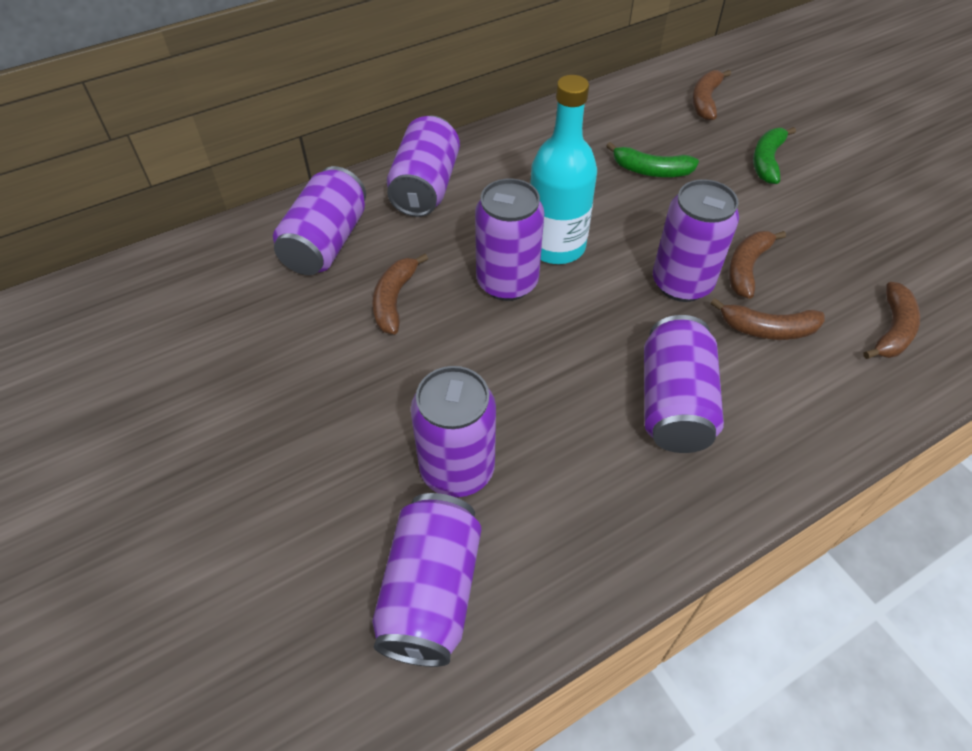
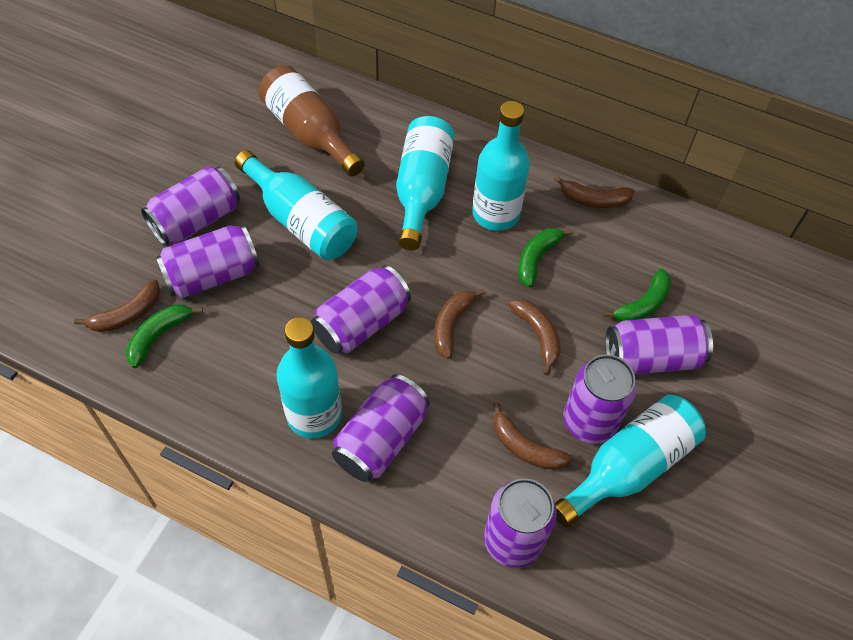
brown bottle: none = 0 -> [259,65,365,177] = 1
green banana: [606,142,699,177] [753,127,796,184] = 2 -> [126,305,203,368] [518,228,574,287] [603,269,671,321] = 3
turquoise bottle: [530,75,597,264] = 1 -> [235,150,357,260] [276,317,342,439] [396,116,454,250] [473,101,530,231] [555,394,706,528] = 5

